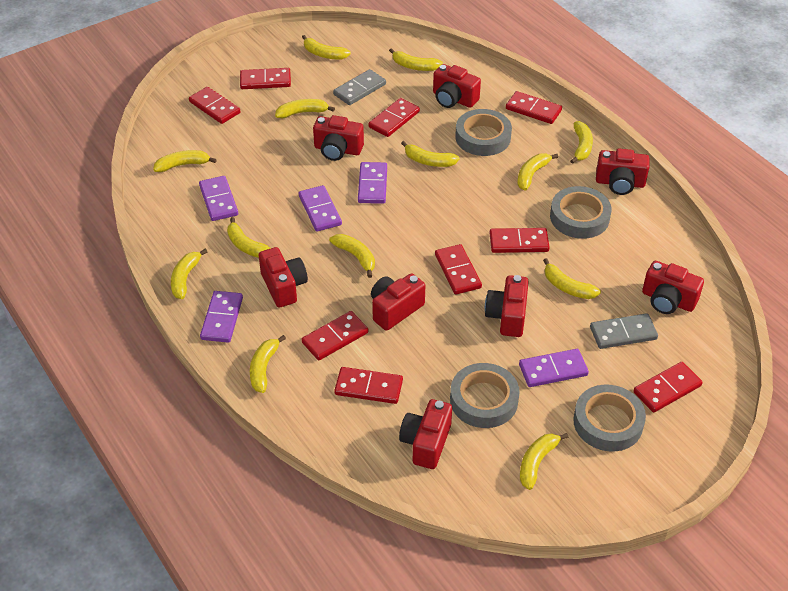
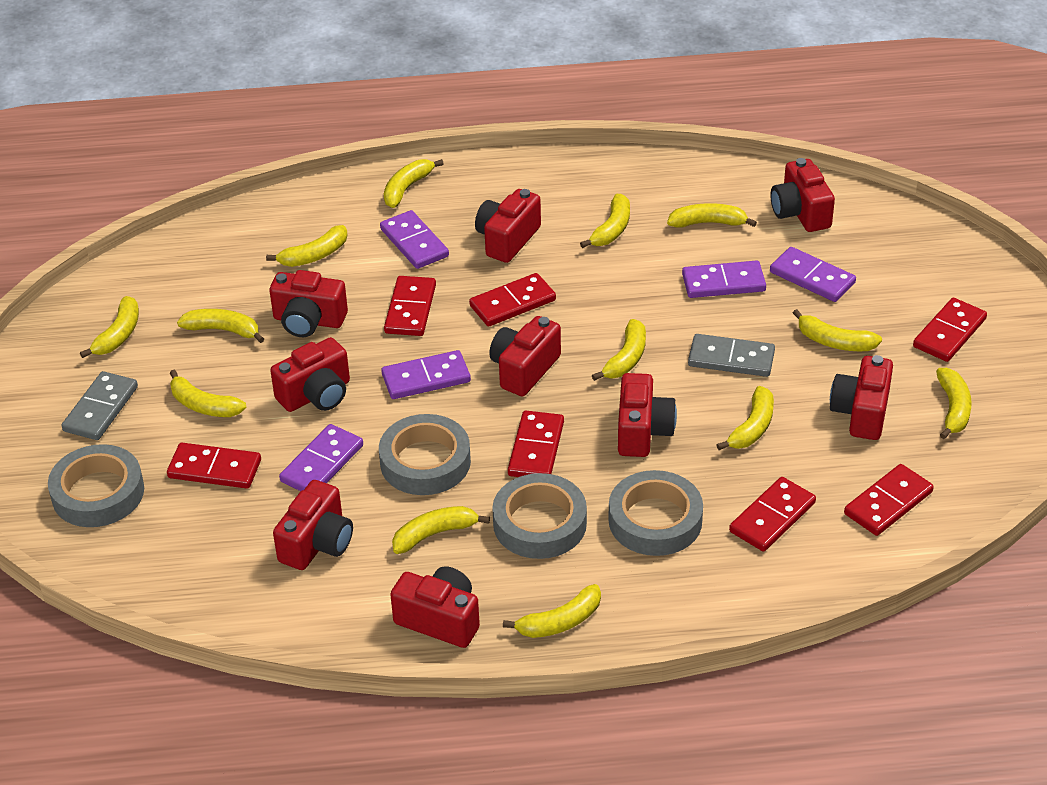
red camera: [259,247,308,307] [313,115,364,161] [371,273,425,331] [399,399,452,469] [433,64,481,108] [485,275,529,337] [596,148,650,195] [642,261,704,314] = 8 -> [269,270,348,337] [270,337,350,412] [273,480,353,570] [390,566,480,648] [475,189,541,263] [489,316,561,396] [618,373,677,457] [771,158,835,232] [830,355,893,440] = 9
red domino: [189,87,240,124] [240,68,291,89] [302,311,368,360] [334,367,403,404] [368,98,420,137] [435,244,482,295] [489,228,550,253] [506,91,562,124] [634,362,703,412] = 9 -> [167,443,261,489] [384,276,436,336] [469,273,556,327] [508,411,564,477] [729,477,816,552] [844,464,934,536] [913,298,987,362] = 7

